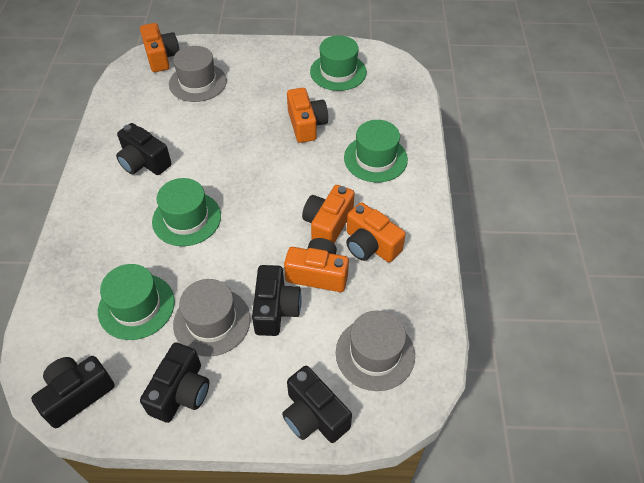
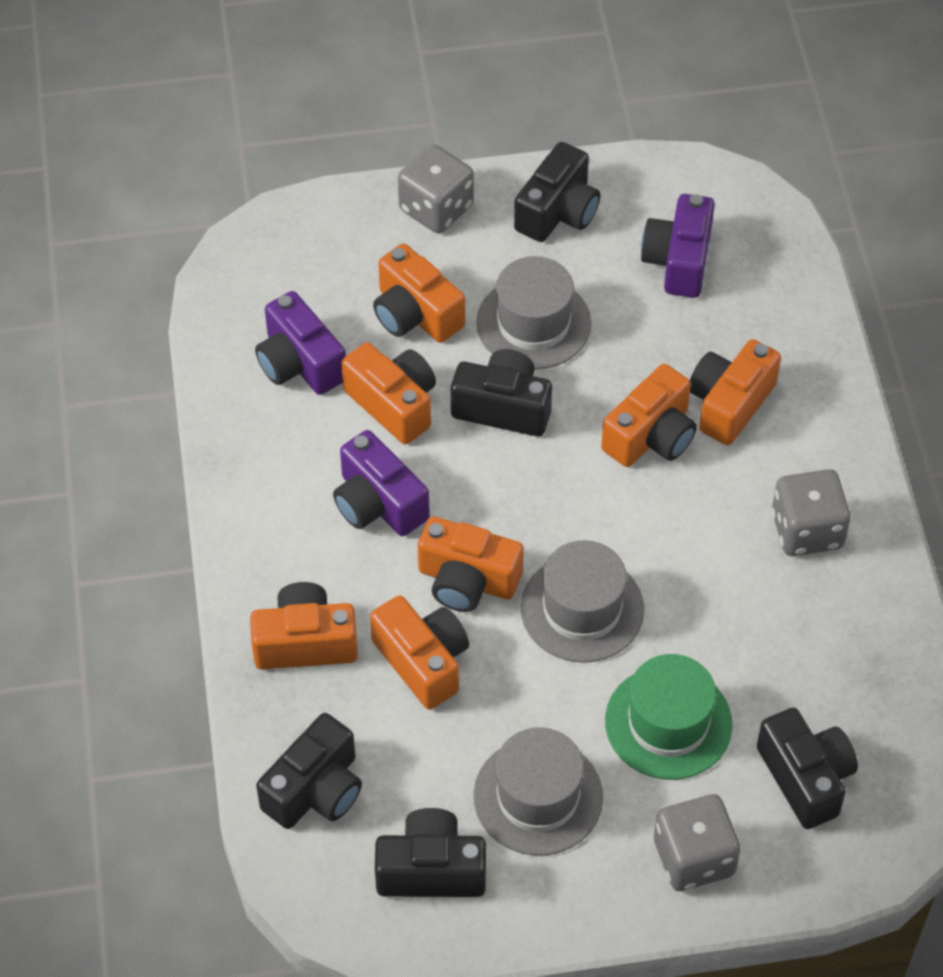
green hat: [98,264,175,340] [152,178,221,246] [310,36,367,91] [344,120,408,183] = 4 -> [605,654,733,780] = 1
grey dice: none = 0 -> [398,144,474,233] [654,794,741,891] [772,469,851,556] = 3
orange camera: [140,23,179,72] [284,238,349,292] [287,88,328,143] [302,185,355,243] [346,202,406,262] = 5 -> [250,582,358,670] [341,342,436,444] [370,595,469,709] [373,244,465,343] [418,516,524,612] [601,364,697,467] [690,339,781,445] = 7
purple camera: none = 0 -> [255,291,346,395] [333,430,430,536] [641,194,715,298] = 3

